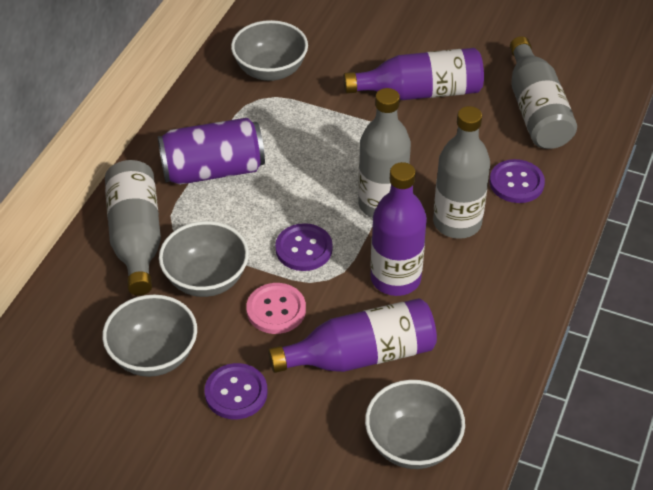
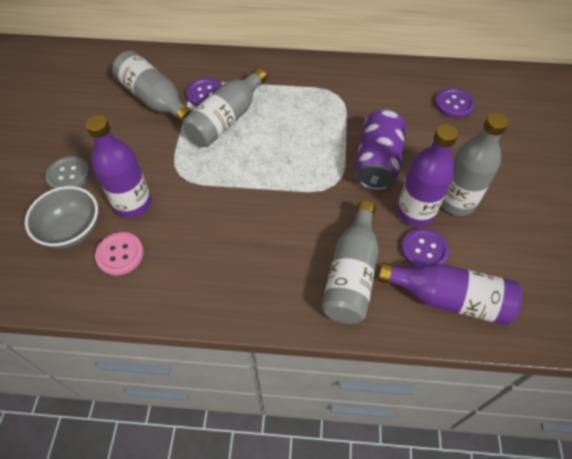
grey bowl: [102,294,197,377] [159,221,249,297] [231,20,308,81] [365,380,465,469] = 4 -> [25,186,98,249] = 1
grey button: none = 0 -> [45,156,90,189] = 1

